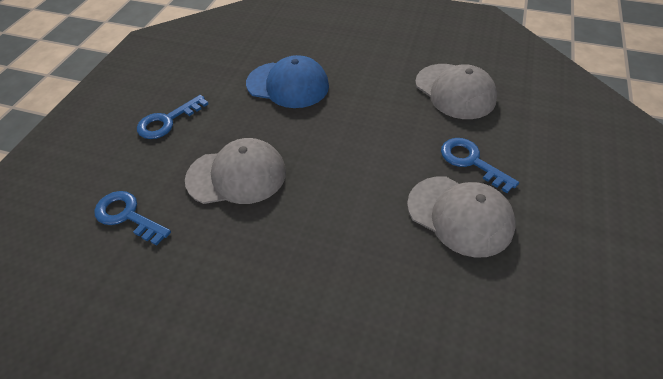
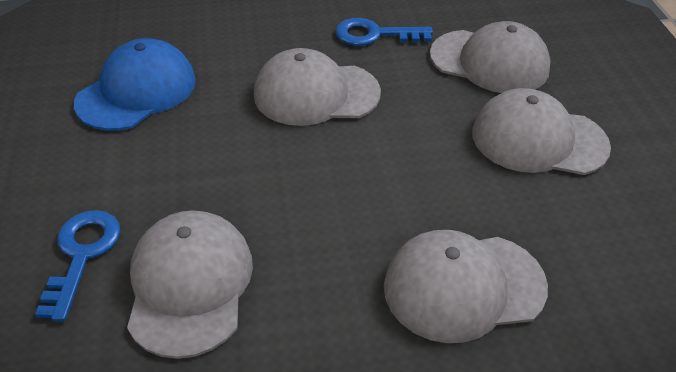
blue key: [94,191,171,246] [137,95,208,139] [441,138,519,193] = 3 -> [35,210,121,322] [336,18,433,46] = 2
grey cap: [185,138,286,204] [407,176,516,257] [415,64,497,119] = 3 -> [127,210,253,359] [254,48,381,126] [384,230,548,343] [430,21,551,93] [472,88,611,175] = 5

